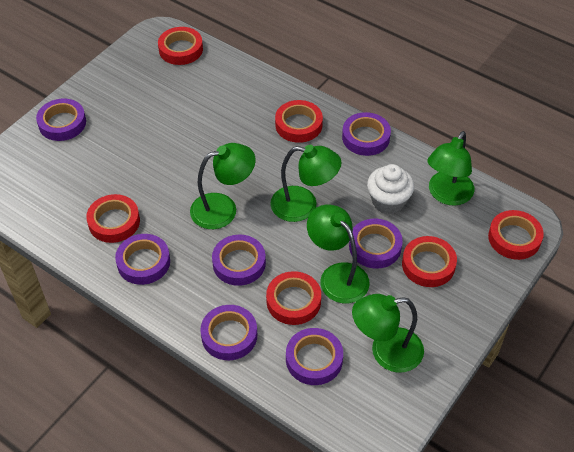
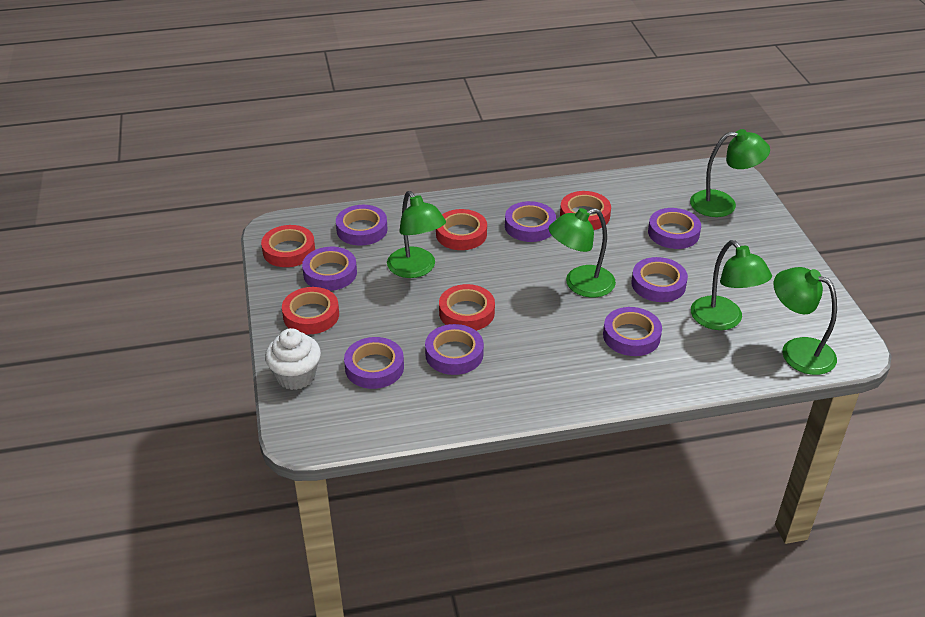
purple tape: [36,99,86,141] [115,234,170,285] [200,305,257,360] [212,235,266,286] [286,328,343,385] [342,112,391,156] [349,218,403,269] = 7 -> [302,247,357,291] [336,205,388,246] [344,337,404,389] [425,324,484,375] [505,201,556,242] [603,307,662,356] [631,257,688,302] [648,208,701,249] = 8
red tape: [86,194,140,243] [158,27,203,65] [266,271,321,325] [275,100,323,143] [402,236,457,287] [488,210,544,260] = 6 -> [261,225,315,267] [282,287,339,335] [436,209,487,250] [439,284,495,331] [560,191,611,230] = 5

